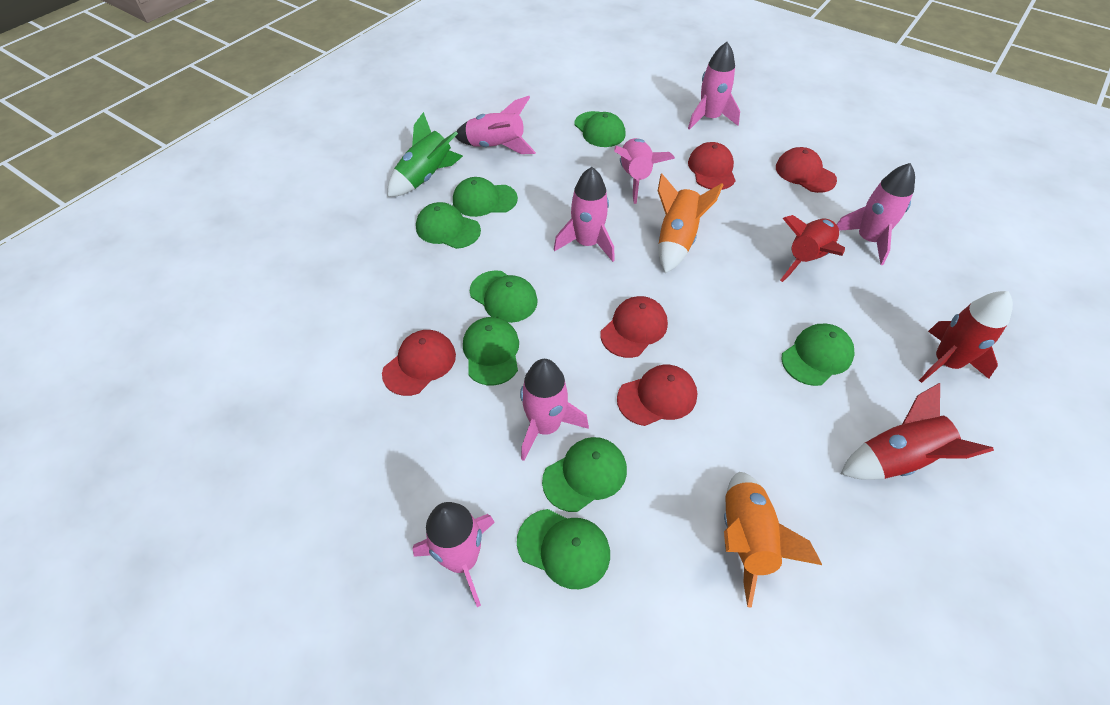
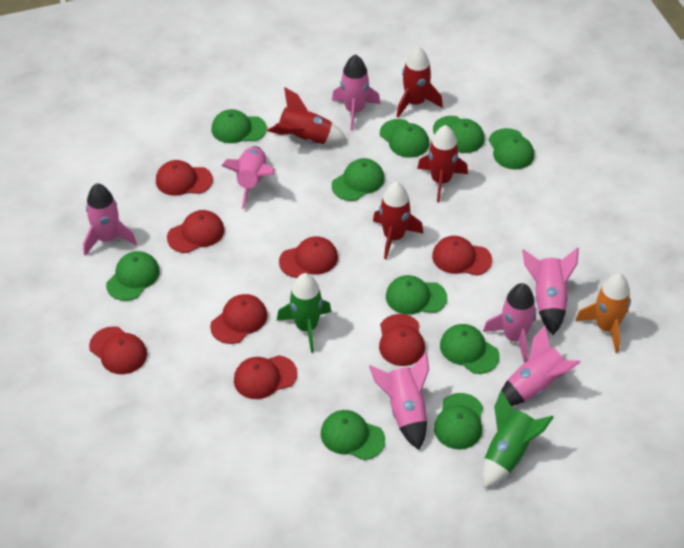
green cap: [416,202,481,249] [453,177,518,217] [463,317,519,385] [470,271,538,323] [517,509,610,589] [542,437,627,512] [574,111,626,147] [781,324,855,386] = 8 -> [106,251,160,301] [211,109,267,143] [321,410,385,460] [332,158,385,201] [380,119,429,158] [386,275,447,315] [433,116,485,153] [434,393,483,449] [440,324,500,374] [489,128,534,169] = 10
green rocket: [387,112,463,197] = 1 -> [277,273,331,353] [482,391,554,488] = 2
orange rocket: [658,173,723,273] [724,472,822,608] = 2 -> [575,273,631,353] = 1
red cap: [382,330,456,396] [600,296,668,358] [617,365,697,426] [688,142,736,190] [776,147,837,193] = 5 -> [89,326,147,374] [156,160,213,196] [167,210,224,253] [210,294,267,344] [234,355,297,399] [279,236,338,278] [379,314,425,366] [432,236,492,276] = 8
red rocket: [780,215,845,282] [841,383,994,480] [919,291,1013,383] = 3 -> [267,87,347,144] [373,182,423,259] [396,46,443,117] [417,125,468,202] = 4

